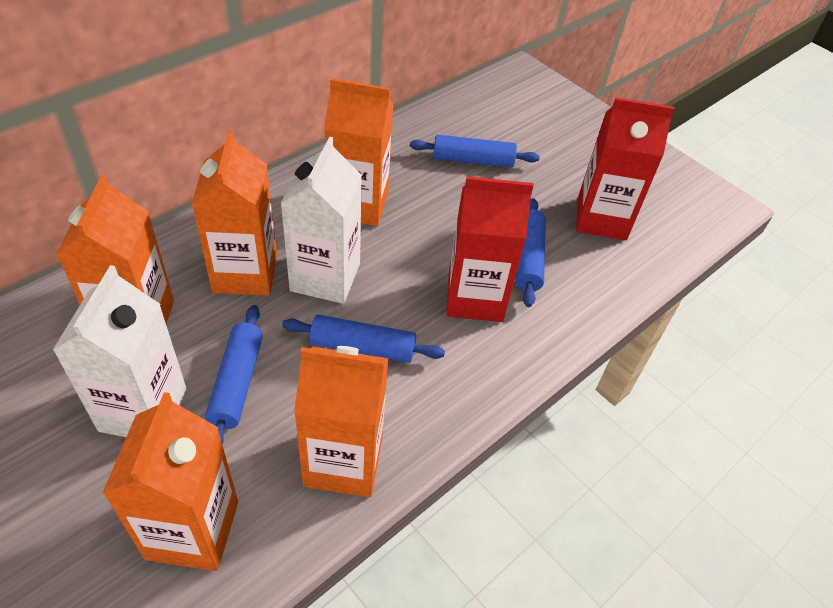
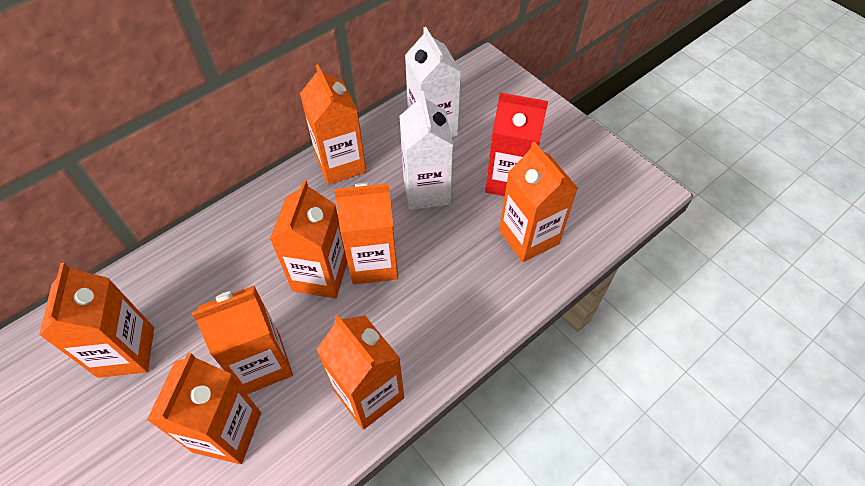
blue rolling pin: [205,305,263,445] [282,315,445,363] [410,135,540,168] [515,198,546,307] = 4 -> none = 0
orange carton: [56,175,174,324] [103,392,238,571] [192,130,277,296] [294,346,388,497] [324,78,393,226] = 5 -> [39,263,154,378] [147,352,261,464] [192,286,293,394] [270,180,347,299] [300,65,366,185] [316,315,404,430] [334,182,398,285] [499,141,578,262] = 8
red carton: [446,176,534,322] [576,97,675,240] = 2 -> [485,93,548,196] = 1

